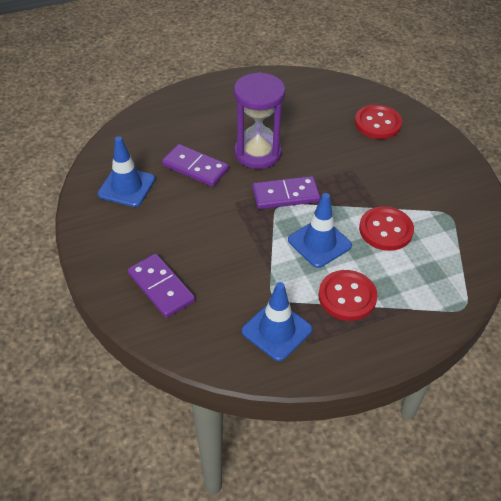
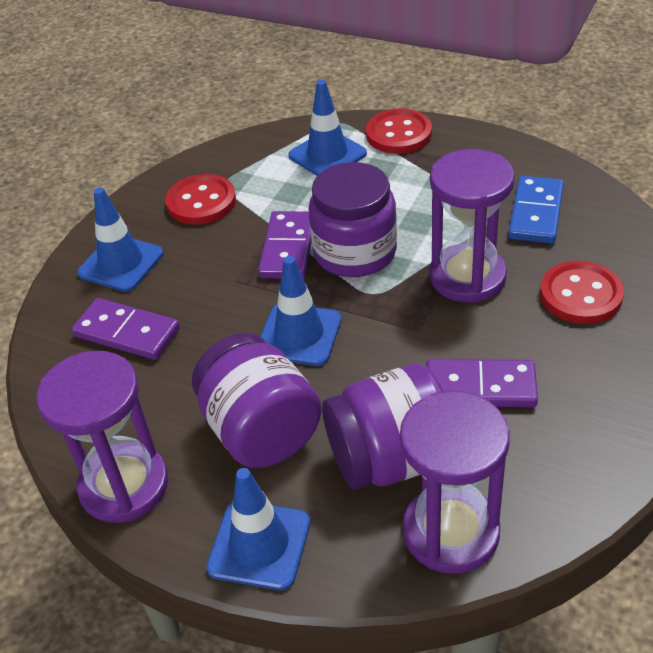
blue domino: none = 0 -> [508,176,564,243] = 1
blue traffic cone: [98,136,155,207] [242,282,312,361] [288,193,352,268] = 3 -> [77,187,163,292] [206,468,310,590] [260,256,342,366] [288,80,367,176] = 4
purple hourglass: [234,72,285,169] = 1 -> [36,351,168,523] [400,391,510,574] [429,149,515,303] = 3
purple jar: none = 0 -> [192,333,322,468] [309,162,397,277] [322,363,444,490] = 3

